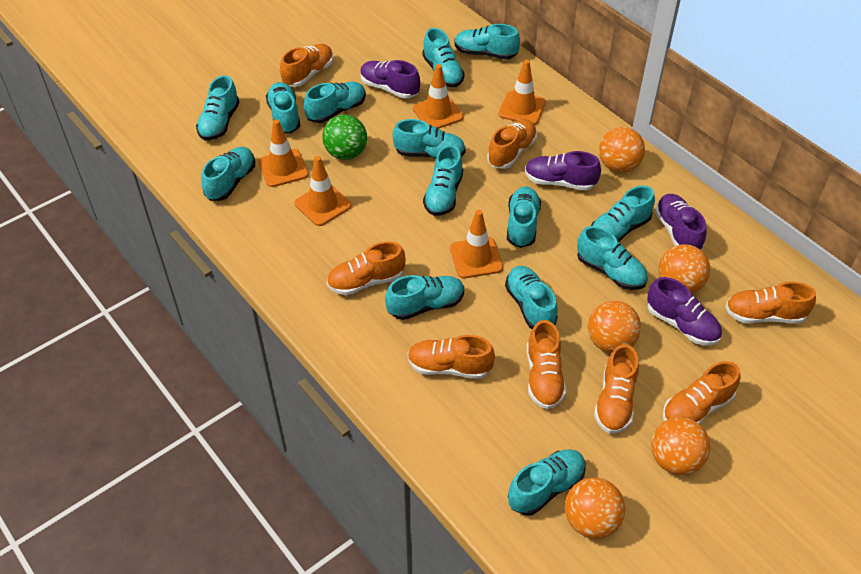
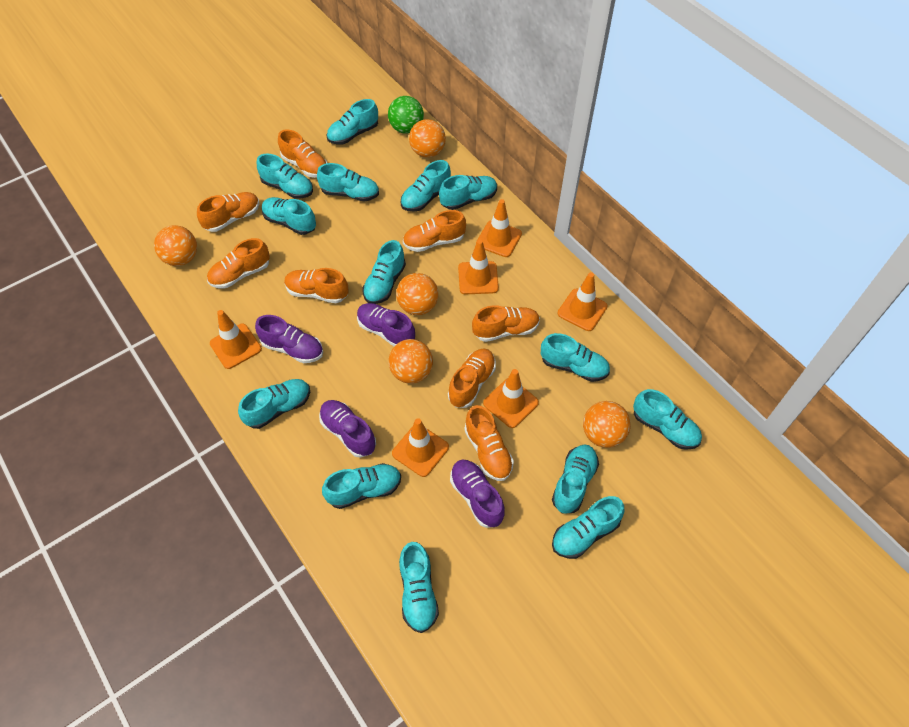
orange traffic cone: [258,120,309,187] [294,156,351,226] [413,64,464,129] [450,210,503,278] [498,60,546,125] = 5 -> [210,310,262,369] [392,418,449,477] [458,239,499,294] [476,199,522,257] [483,369,539,428] [557,272,608,331] = 6

